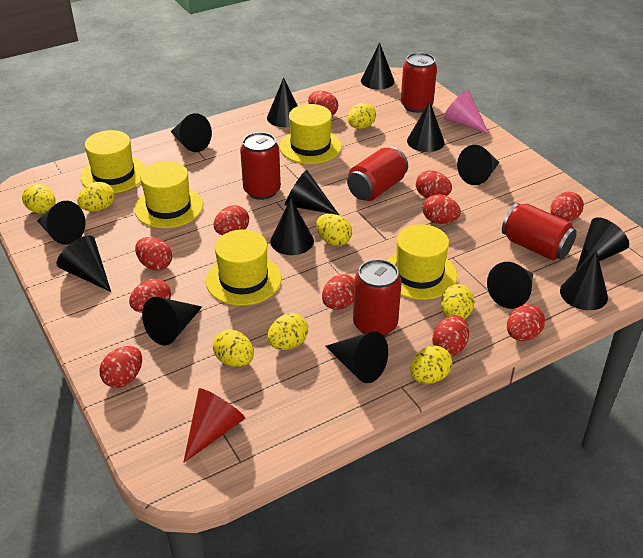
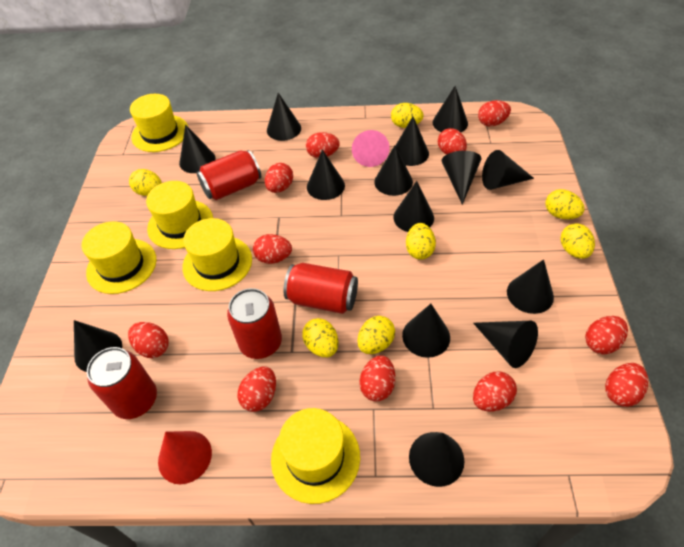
red can: [240,132,281,200] [347,147,408,201] [353,259,402,336] [401,53,437,113] [502,203,577,261] = 5 -> [87,347,157,419] [197,150,261,200] [227,288,282,359] [284,263,358,314] = 4
yellow egg: [22,184,56,213] [77,182,114,212] [213,329,254,367] [267,313,308,350] [316,214,352,246] [348,102,376,129] [410,346,452,384] [441,284,474,319] = 8 -> [129,169,162,196] [302,318,338,357] [357,316,395,354] [391,103,424,128] [406,223,436,260] [545,189,585,219] [560,223,595,259] = 7

